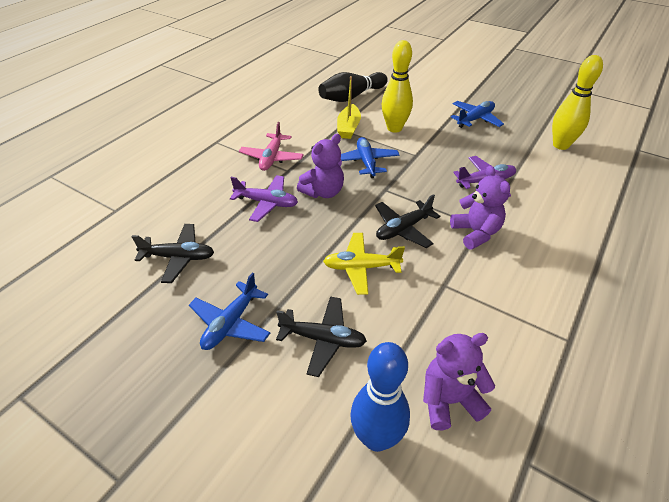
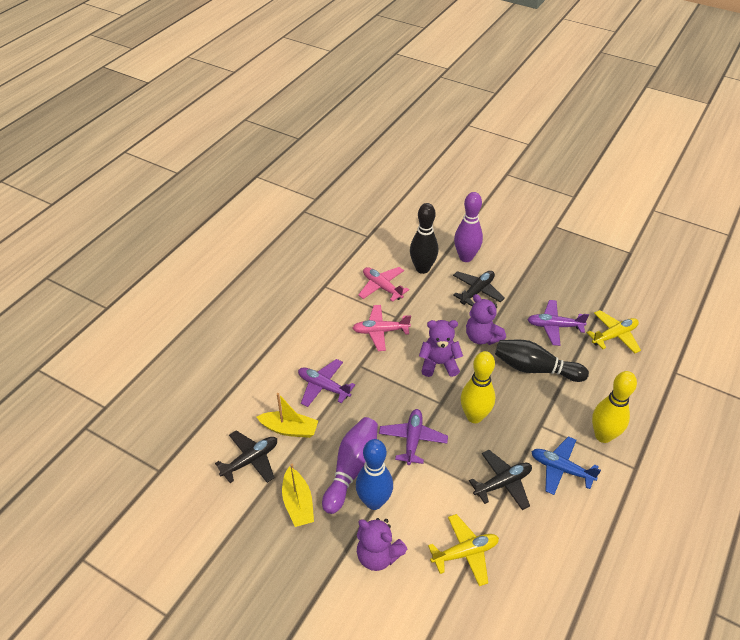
black bowling pin: [318,72,388,102] = 1 -> [410,203,438,274] [495,340,589,382] = 2
blue plane: [189,272,270,350] [341,137,400,178] [451,101,504,128] = 3 -> [531,436,601,495] = 1
pink plane: [239,122,304,171] = 1 -> [353,305,411,351] [358,267,409,302] = 2
purple bowling pin: none = 0 -> [322,417,378,514] [454,192,483,262] = 2
purple plane: [230,175,298,222] [453,156,516,197] = 2 -> [298,359,355,407] [379,409,448,465] [527,300,589,346] = 3
yellow boat: [337,76,361,139] = 1 -> [257,393,318,438] [282,464,314,527] = 2
yellow plane: [323,233,405,295] = 1 -> [428,514,499,586] [587,310,641,353] = 2

